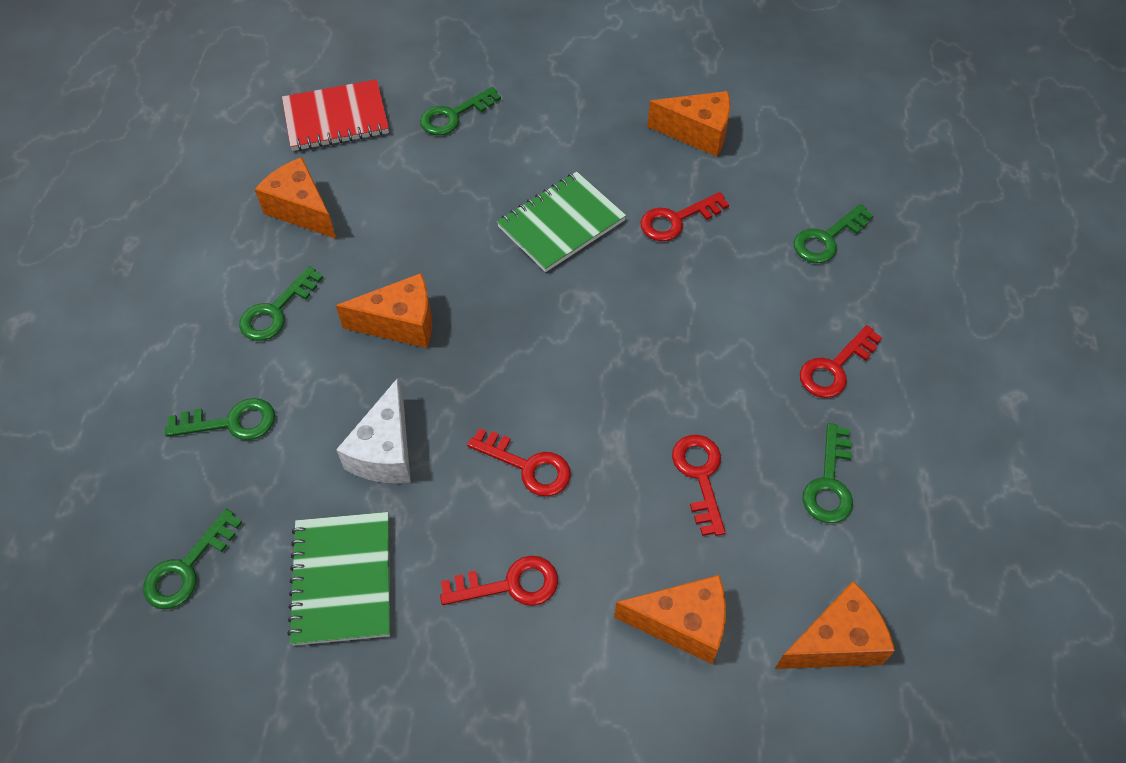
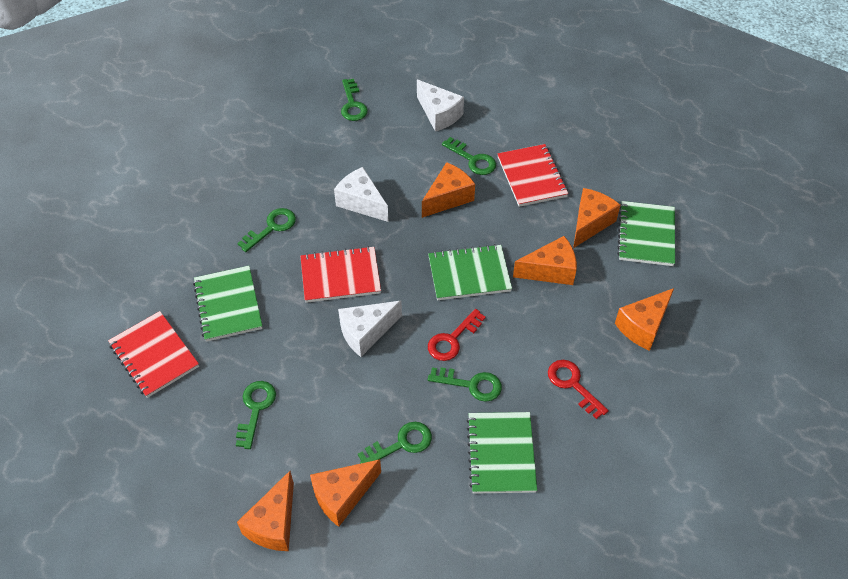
green notebook: [287,512,390,646] [497,172,626,272] = 2 -> [193,266,263,342] [428,244,512,300] [466,412,537,494] [617,201,675,266] = 4
orange cheese: [255,157,336,239] [336,273,432,348] [614,575,726,664] [648,91,730,157] [775,581,895,669] = 5 -> [237,471,294,551] [310,459,381,527] [422,162,475,218] [513,236,577,285] [573,188,621,248] [615,288,674,351] = 6
red key: [440,556,558,606] [467,428,571,496] [641,192,729,241] [672,435,726,536] [800,325,882,398] = 5 -> [428,309,486,361] [548,360,609,419] = 2
red notebook: [282,79,389,151] = 1 -> [108,311,199,398] [300,246,381,303] [497,144,568,207] = 3
white cheese: [336,378,411,483] = 1 -> [334,167,389,222] [338,301,402,357] [417,79,464,132] = 3

